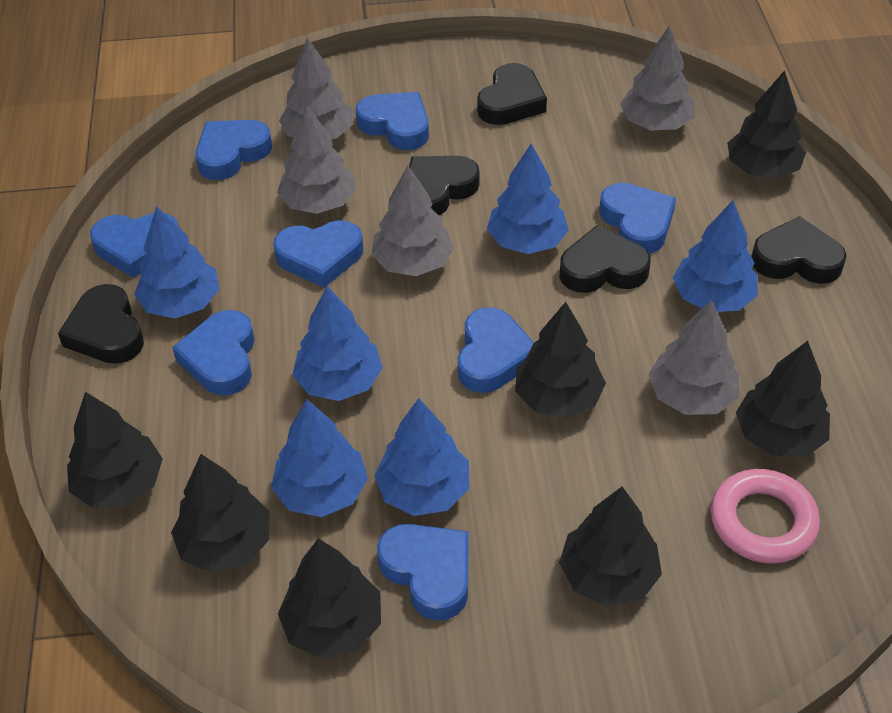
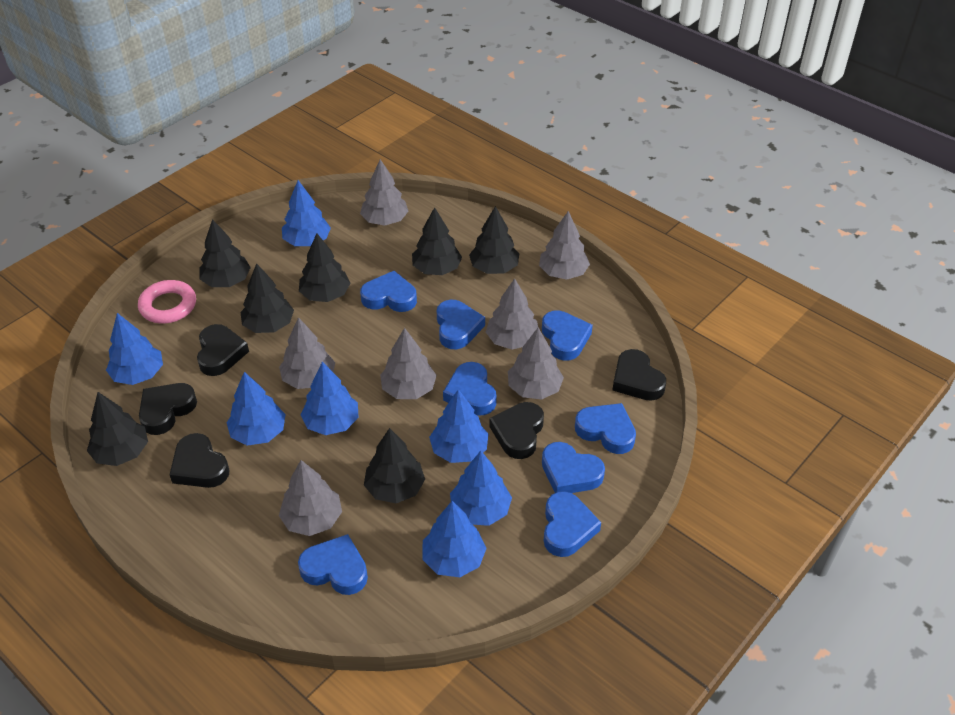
blue tree: [134,206,220,318] [271,400,368,517] [293,286,383,401] [374,398,469,516] [487,144,569,254] [673,201,758,312] = 6 -> [106,313,163,385] [227,372,286,446] [282,180,331,246] [301,362,358,435] [423,501,487,577] [429,389,488,463] [450,451,512,526] = 7
grey tree: [277,105,357,214] [279,38,353,140] [372,166,454,276] [620,26,694,130] [648,300,739,415] = 5 -> [279,317,335,389] [279,460,342,536] [360,159,408,226] [380,328,437,399] [486,278,538,349] [508,327,564,399] [539,211,590,280] = 7

